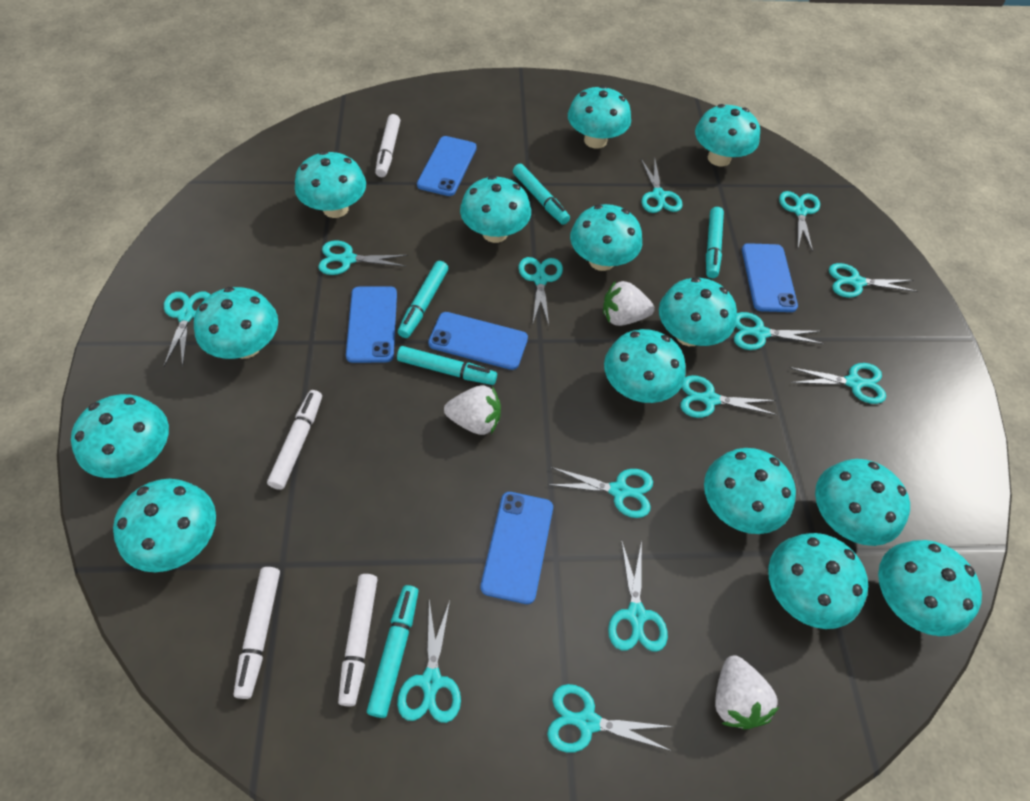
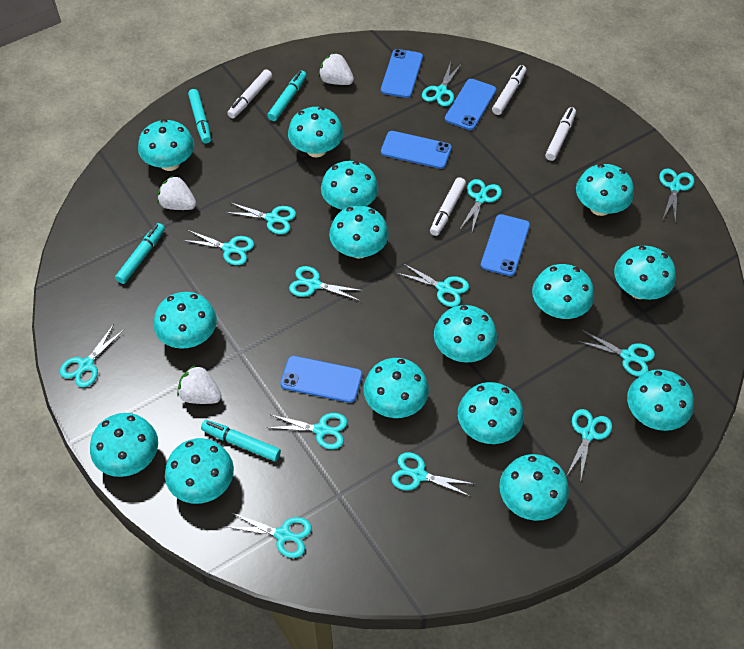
turquoise marker: [367,585,418,718] [397,346,497,385] [398,261,448,338] [513,164,570,225] [706,207,724,278] = 5 -> [115,223,165,284] [188,89,211,144] [201,420,281,461] [267,70,307,121] = 4
turquoise mushroom: [71,394,169,478] [113,479,216,572] [194,287,278,359] [295,151,366,218] [460,176,531,243] [568,85,631,149] [570,204,642,271] [604,329,686,403] [659,277,737,346] [695,104,760,166] [704,448,796,534] [768,533,868,629] [815,459,910,546] [878,540,982,636] = 14 -> [90,413,158,477] [138,119,194,171] [154,292,217,348] [165,438,234,504] [288,107,343,157] [321,161,378,210] [329,206,389,259] [364,358,429,418] [434,305,497,363] [458,382,524,444] [499,454,569,521] [532,264,594,319] [576,164,634,216] [614,246,676,300] [627,369,694,431] = 15

